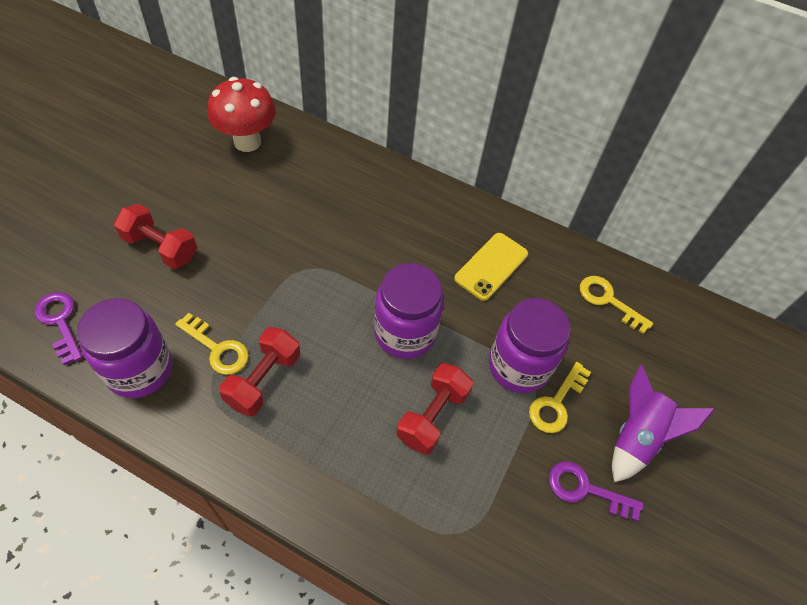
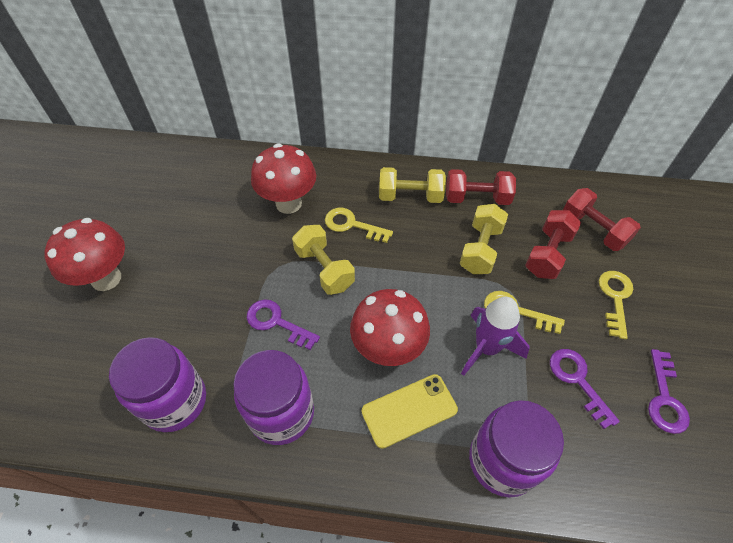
purple key: [34,292,83,365] [549,461,643,521] = 2 -> [247,299,320,350] [550,349,620,429] [648,349,690,434] = 3
red mushroom: [208,77,276,152] = 1 -> [44,218,125,291] [251,143,316,214] [350,289,430,366] = 3
yellow dumbbell: none = 0 -> [292,225,355,295] [379,167,446,203] [459,204,508,274] = 3

